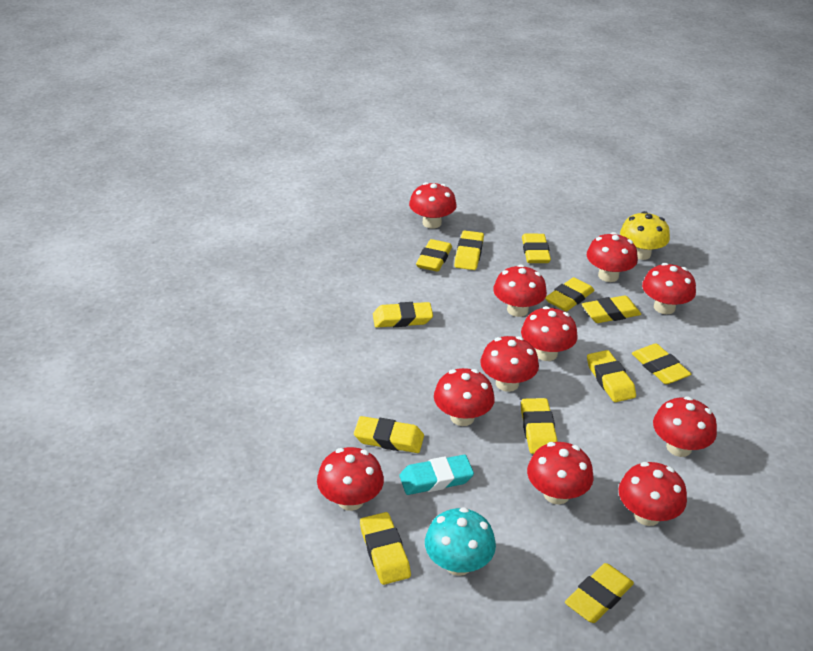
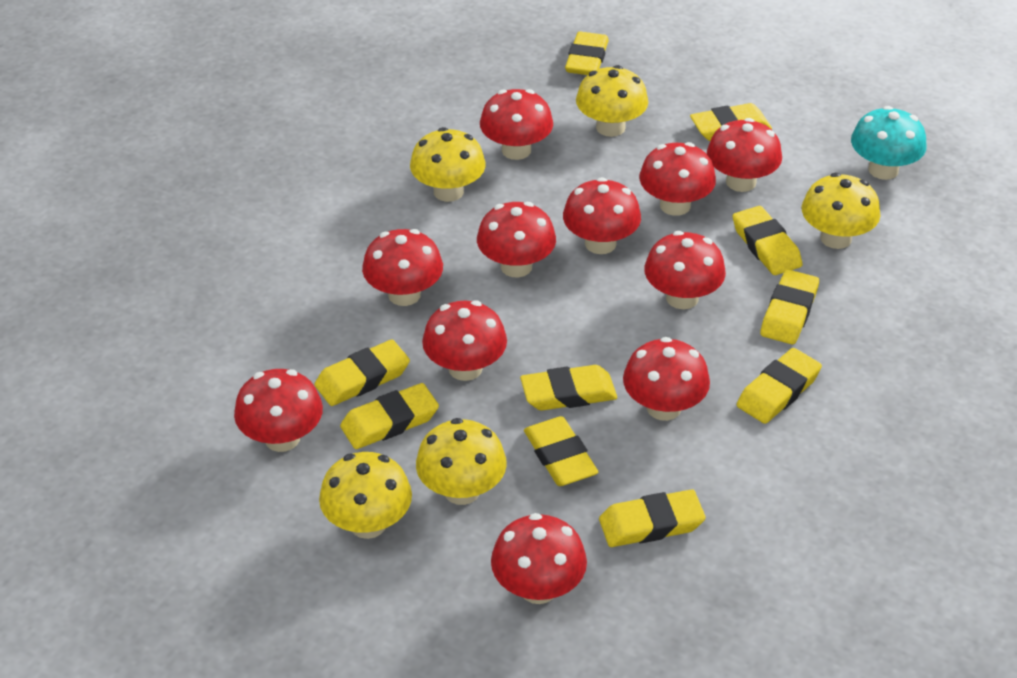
turquoise eraser: [399,455,474,495] = 1 -> none = 0
yellow eraser: [354,416,424,453] [360,512,411,585] [373,302,433,328] [416,239,452,272] [454,230,484,270] [521,398,557,454] [522,234,551,263] [545,277,594,311] [565,563,634,623] [582,295,641,323] [587,350,636,402] [632,344,691,384] = 12 -> [314,339,410,406] [340,383,439,449] [520,365,617,410] [524,416,598,486] [565,31,609,75] [599,489,706,547] [690,103,772,141] [733,206,802,275] [737,348,822,424] [760,269,819,344] = 10
yellow mushroom: [620,211,670,260] = 1 -> [319,452,412,539] [410,127,486,202] [416,418,507,505] [576,65,648,137] [802,173,880,249] = 5

